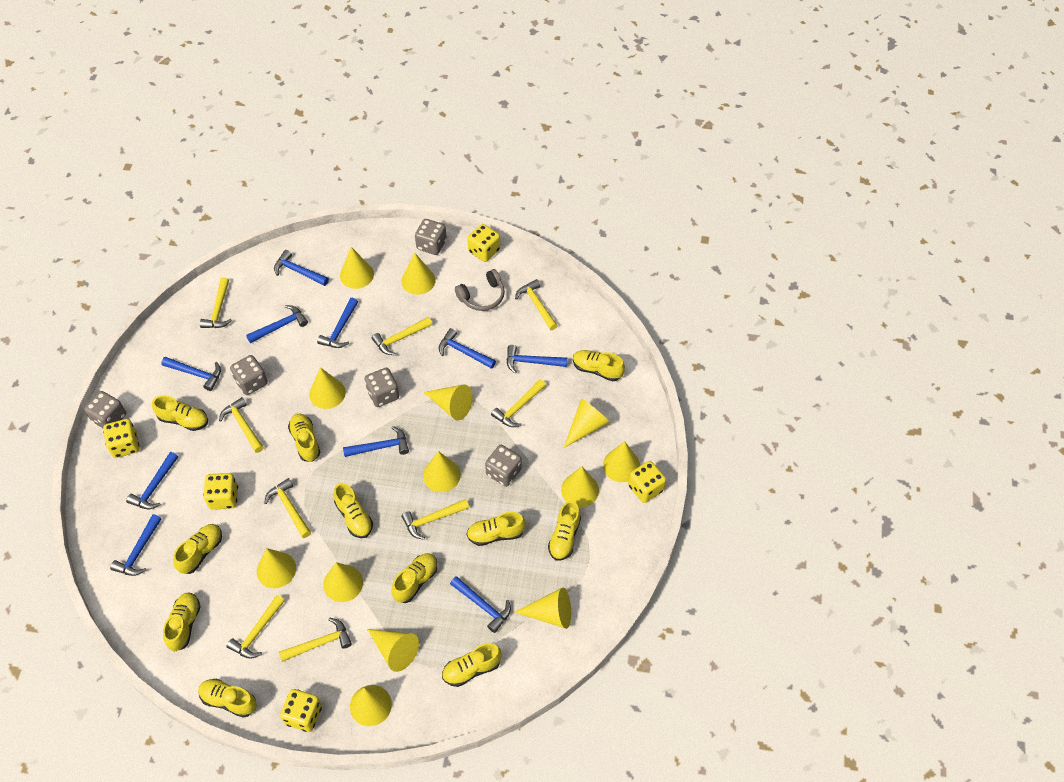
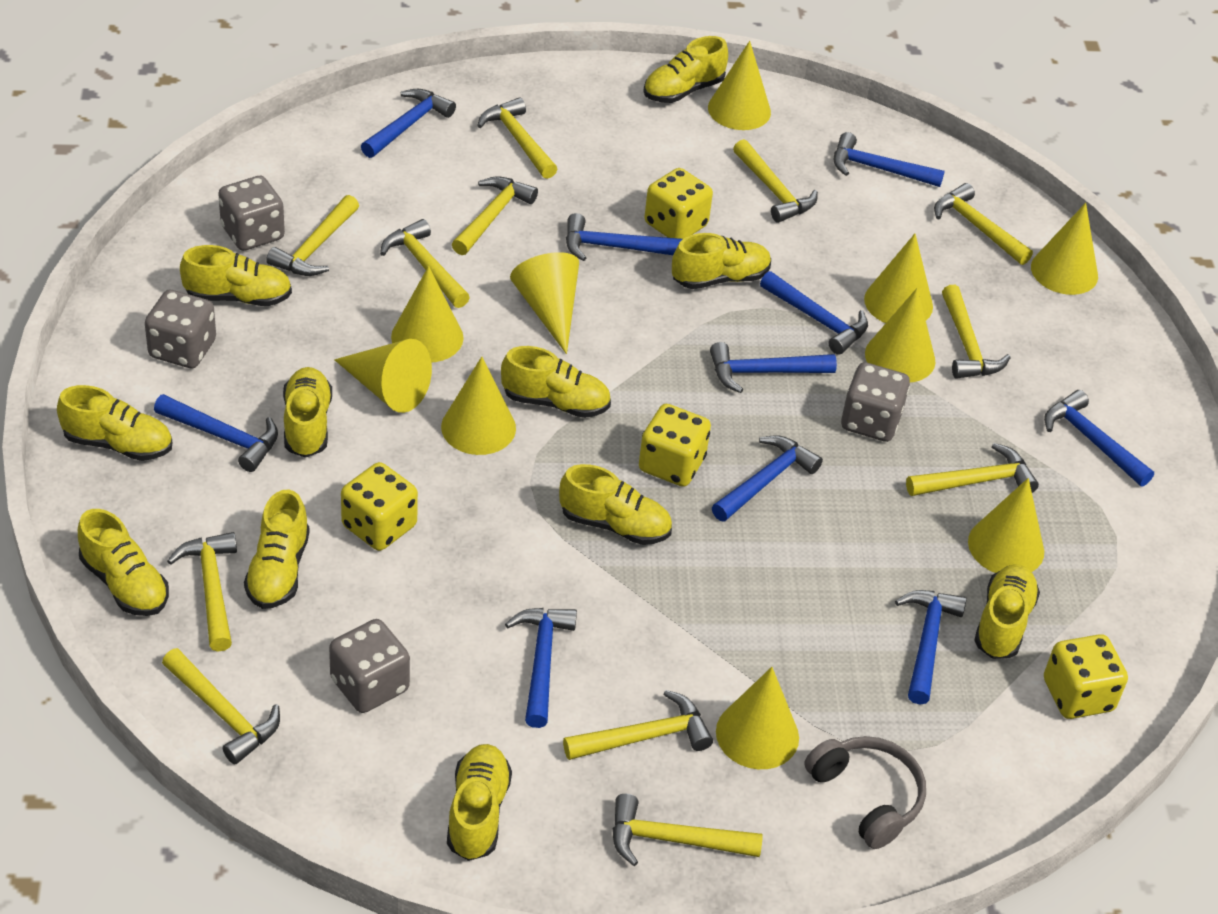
grey dice: [84,391,126,428] [230,355,268,395] [364,368,399,407] [415,219,447,255] [485,445,522,487] = 5 -> [145,290,216,368] [218,176,285,251] [329,619,410,713] [841,362,910,442] = 4
yellow cone: [257,548,296,588] [309,367,346,409] [323,562,363,602] [340,247,374,289] [350,685,392,726] [367,629,419,672] [401,253,436,295] [423,451,461,492] [424,384,473,420] [515,588,571,629] [561,466,599,507] [564,399,610,448] [603,441,640,482] = 13 -> [334,339,432,413] [391,266,463,362] [441,357,516,455] [510,252,579,354] [708,41,771,130] [716,667,799,769] [864,234,933,323] [865,288,935,382] [968,478,1044,573] [1031,203,1098,295] = 10
yellow dice: [103,419,139,458] [203,473,238,510] [280,689,322,732] [467,224,500,262] [628,461,666,503] = 5 -> [341,462,418,551] [639,404,711,487] [644,168,713,239] [1044,634,1128,719] = 4
yellow hammer: [200,277,232,328] [219,397,264,453] [226,595,285,659] [264,478,311,538] [279,618,352,662] [372,317,432,355] [401,499,469,540] [491,379,546,427] [515,279,558,330] = 9 -> [162,648,280,765] [167,532,237,651] [266,195,359,276] [380,219,470,308] [452,176,538,255] [477,97,557,179] [563,690,713,760] [612,794,763,866] [733,139,818,223] [906,443,1039,496] [934,183,1033,265] [942,285,1011,379] = 12

